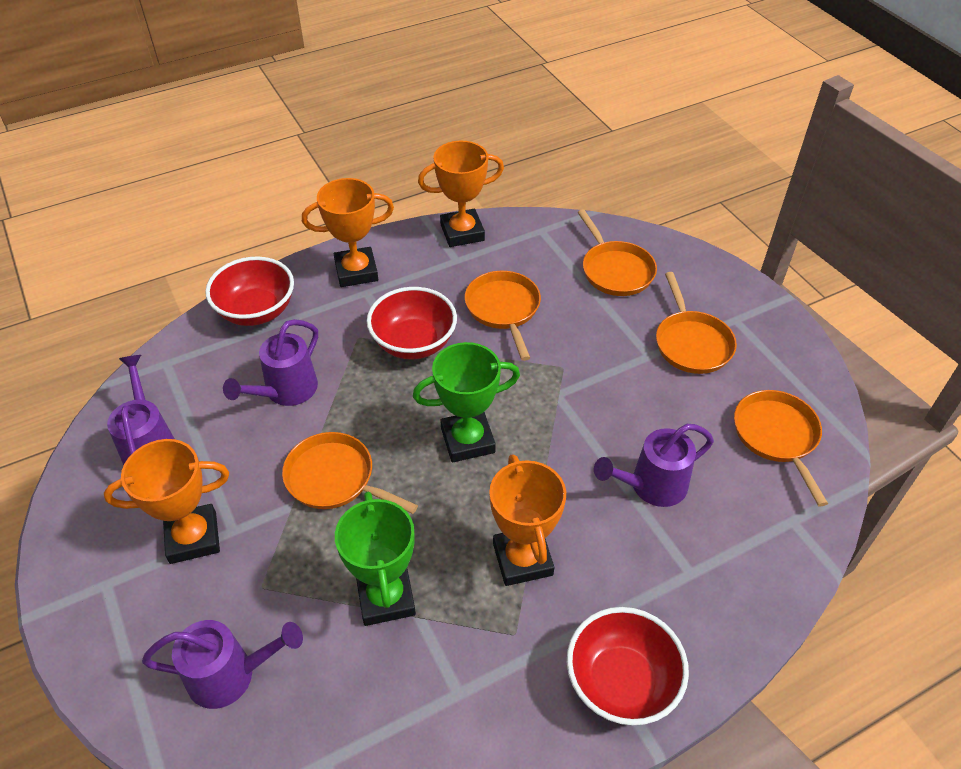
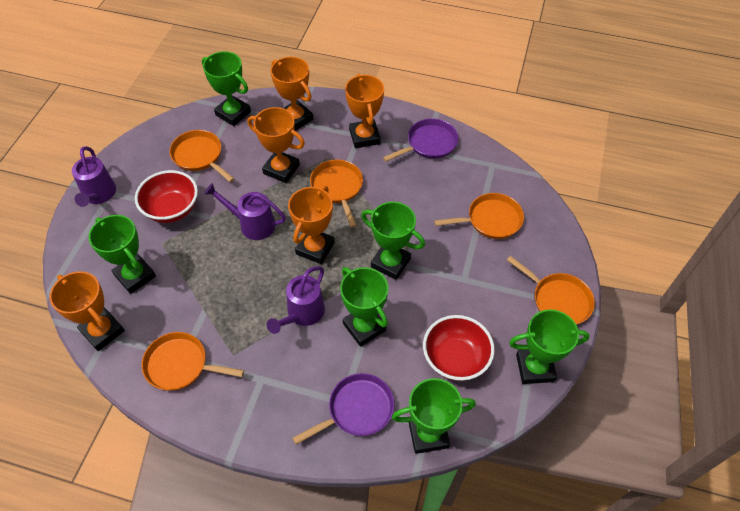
green trophy: [335,491,416,626] [413,342,520,462] = 2 -> [88,215,156,294] [202,51,251,126] [340,267,388,347] [361,202,425,280] [392,378,476,454] [509,309,590,384] = 6
orange trophy: [104,439,229,564] [302,178,394,287] [418,141,504,247] [489,454,566,586] = 4 -> [50,271,125,351] [247,107,305,183] [270,57,313,131] [288,186,335,264] [345,74,384,148] = 5
purple pan: none = 0 -> [292,373,394,445] [383,118,459,162] = 2
purple watering can: [107,355,175,465] [142,620,303,709] [223,319,318,406] [594,424,714,507] = 4 -> [72,146,116,207] [204,183,286,240] [266,266,325,334] = 3
red bowl: [205,257,294,326] [367,287,457,359] [567,607,689,725] = 3 -> [135,170,198,223] [423,315,495,381] = 2

